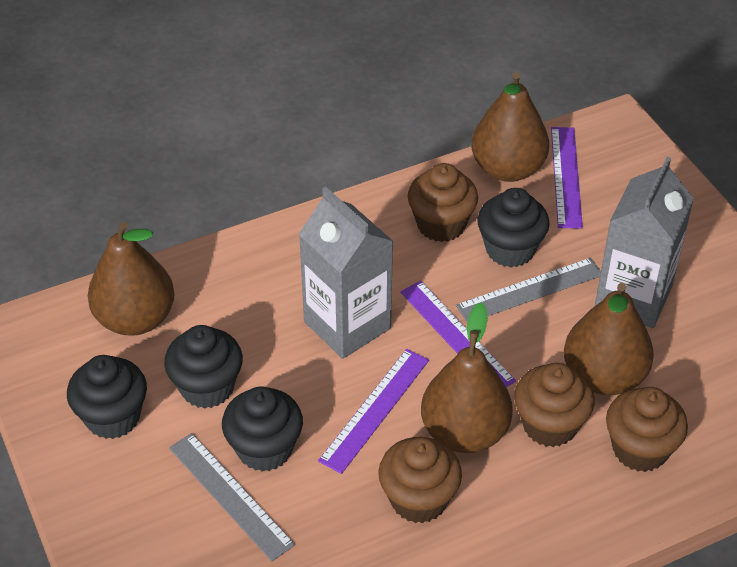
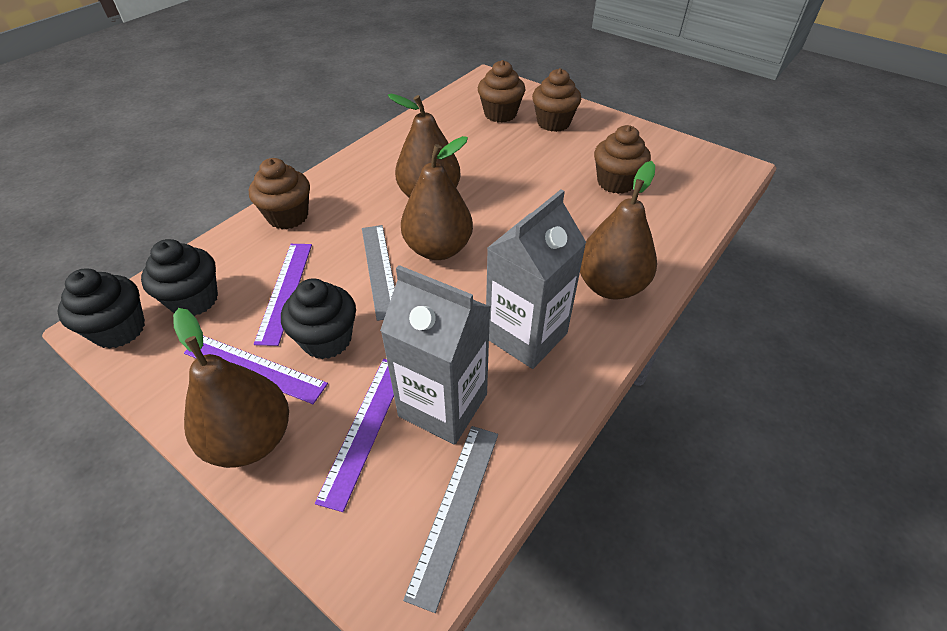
black cupcake: [67,355,147,439] [164,325,243,409] [222,386,303,471] [477,188,550,268] = 4 -> [57,269,145,349] [141,239,218,316] [281,279,356,359] = 3

